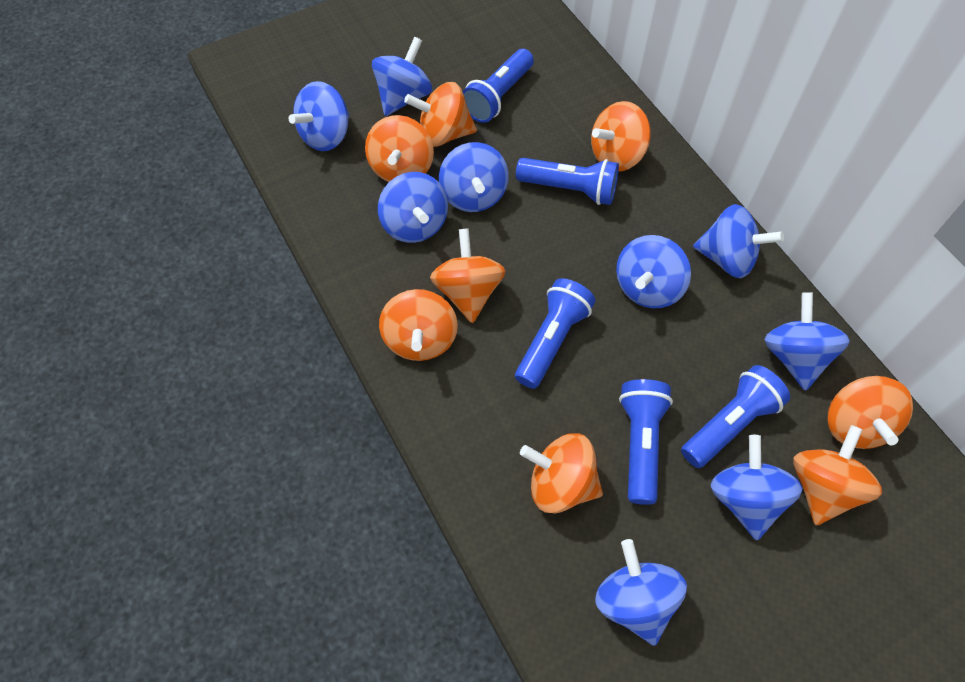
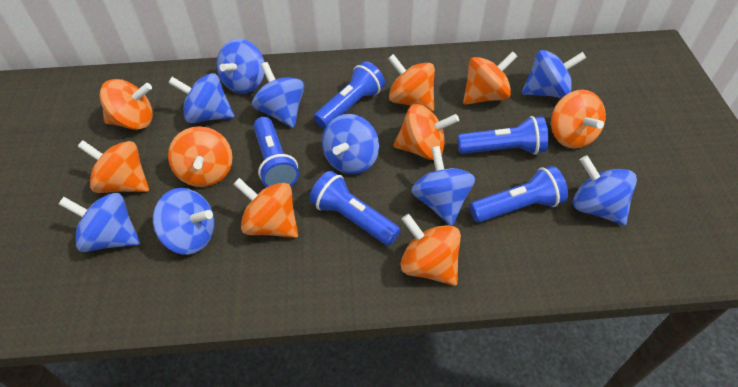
orange spinning top: [365,115,434,182] [379,289,458,361] [404,82,477,147] [430,228,505,323] [520,433,603,513] [591,101,651,172] [793,425,882,525] [828,376,913,449] = 8 -> [78,140,149,193] [100,79,153,130] [168,126,233,187] [234,178,298,238] [388,54,435,111] [393,104,459,160] [400,214,461,286] [463,51,518,105] [551,90,606,149] = 9

